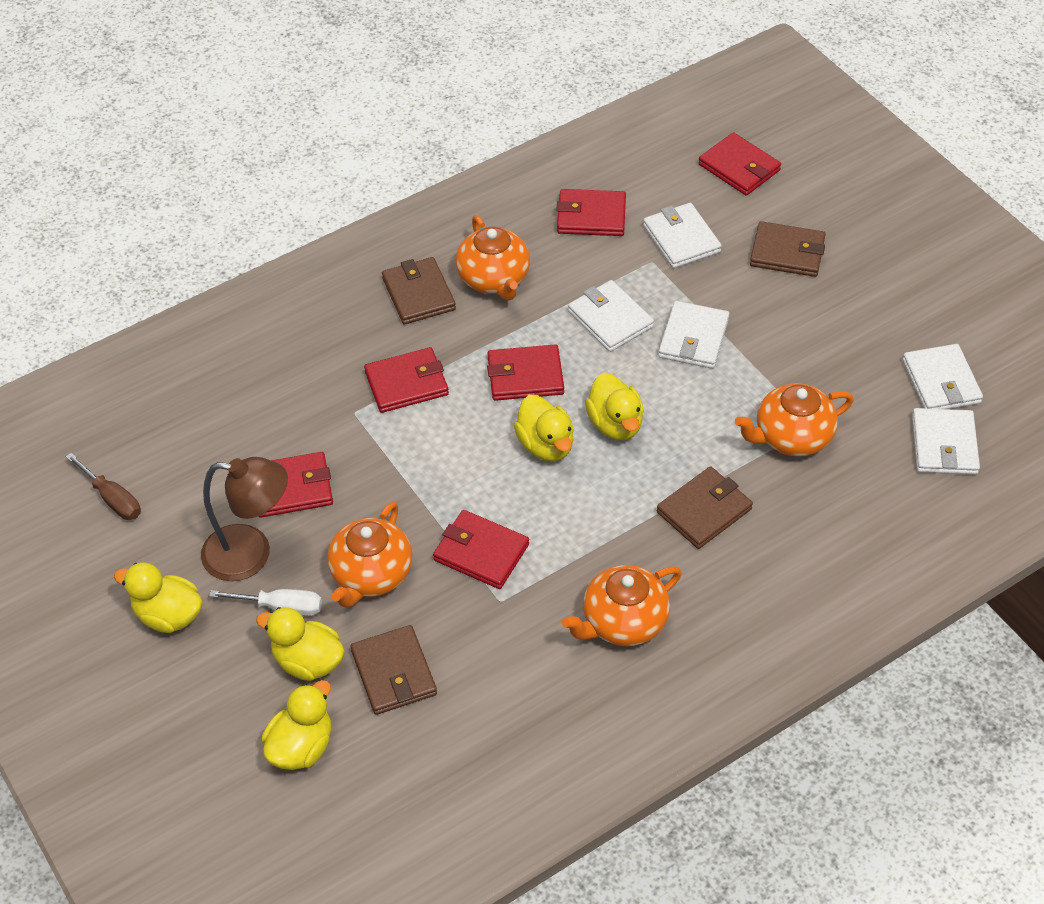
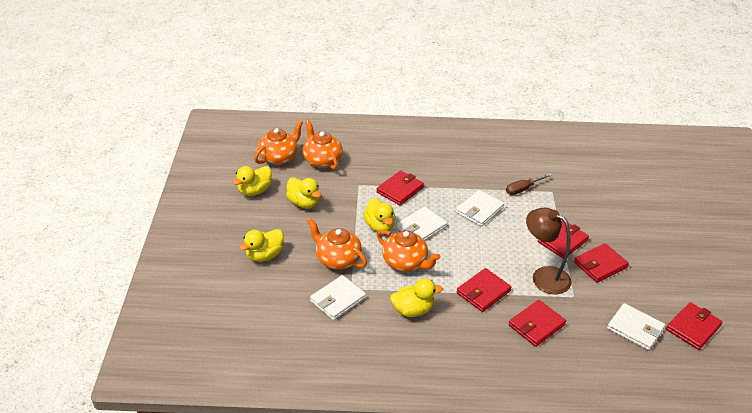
brown wallet: [351,625,437,715] [382,257,456,325] [657,466,753,549] [750,221,826,277] = 4 -> none = 0
white screwdriver: [209,589,322,616] = 1 -> none = 0
white wallet: [568,280,654,352] [643,203,722,268] [658,301,729,369] [903,344,983,409] [912,408,980,475] = 5 -> [310,275,366,320] [397,207,447,240] [456,190,504,227] [607,303,665,350] = 4

